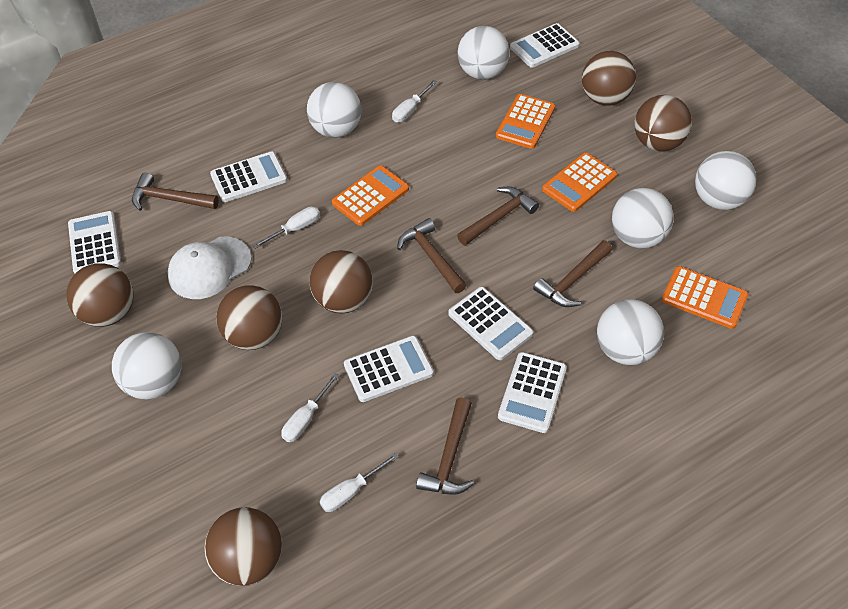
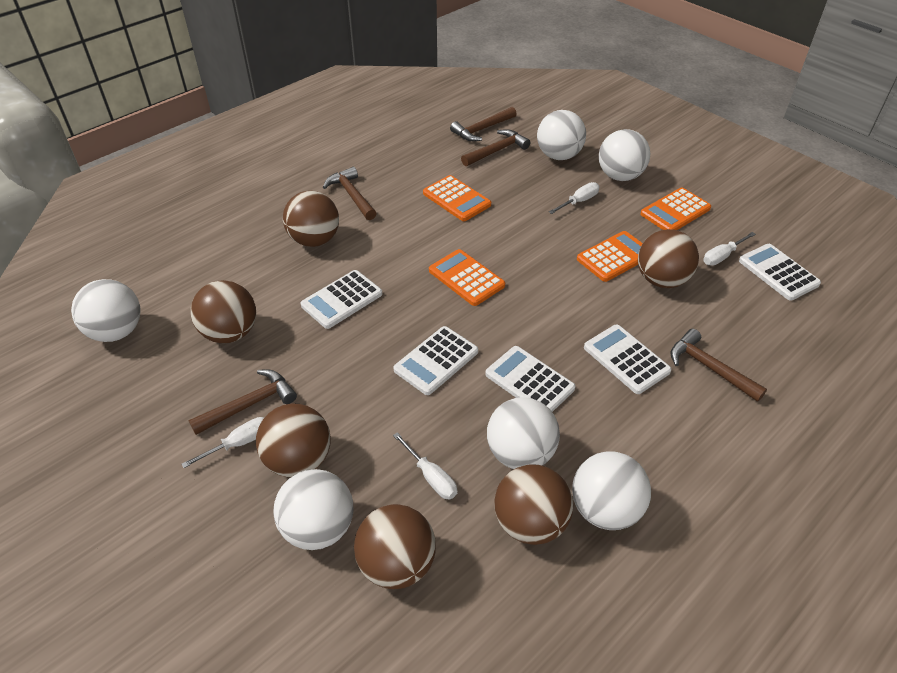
white calculator: [68,211,121,274] [210,151,287,202] [344,336,434,402] [448,287,533,360] [498,352,567,433] [510,23,579,68] = 6 -> [301,270,382,329] [393,326,478,395] [485,346,576,412] [584,325,672,394] [739,244,821,301] = 5
white cap: [167,236,252,299] = 1 -> none = 0

